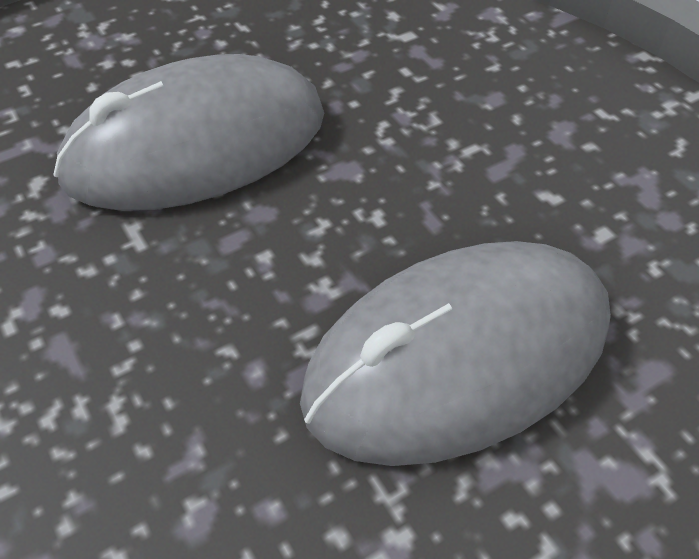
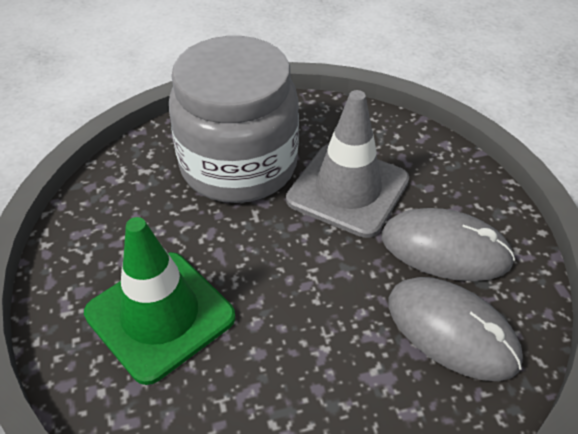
green traffic cone: none = 0 -> [84,217,236,385] = 1
grey jar: none = 0 -> [169,36,299,203] = 1
grey traffic cone: none = 0 -> [286,90,409,238] = 1

